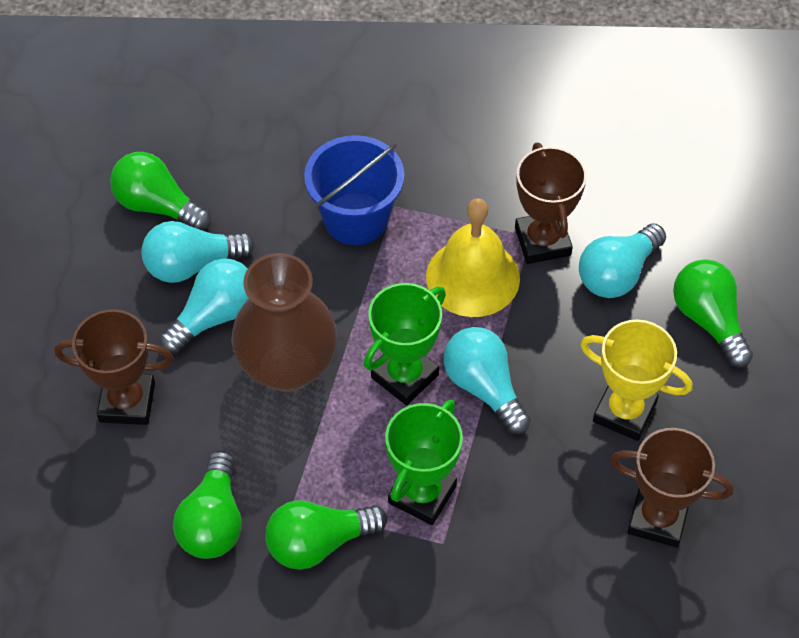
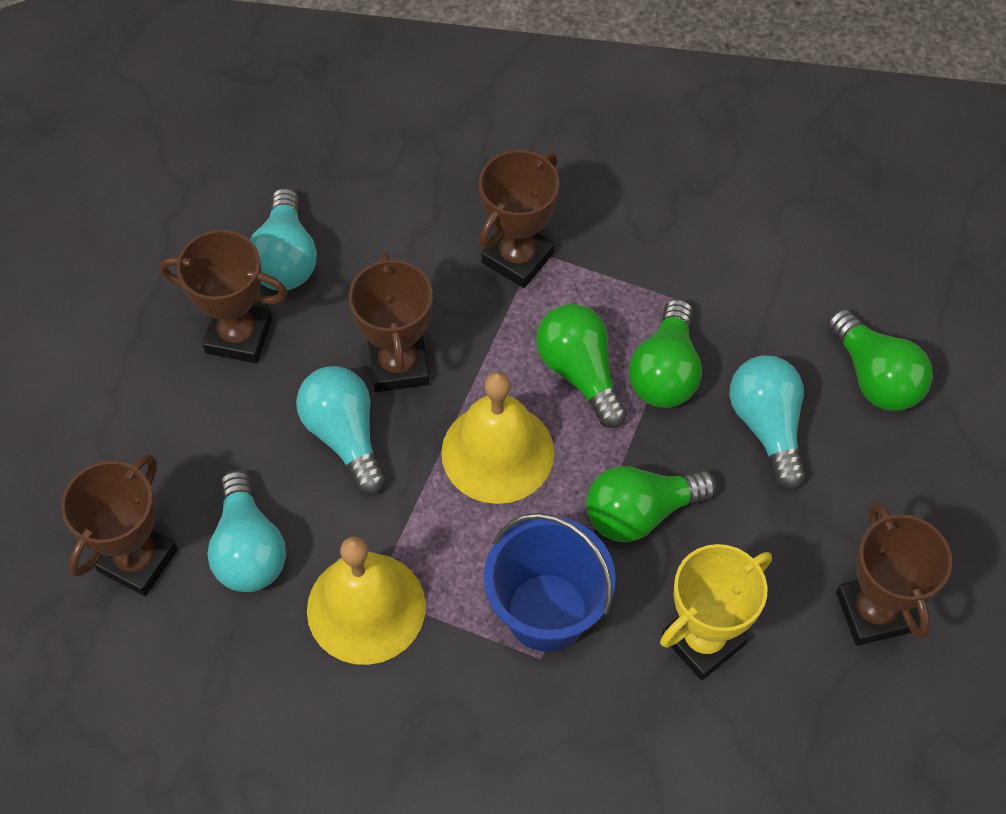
brown trophy: [54,309,174,425] [515,143,587,264] [610,428,733,548] = 3 -> [61,454,178,596] [159,230,288,363] [349,252,433,392] [479,150,559,288] [836,502,952,646] = 5
brown vase: [231,253,337,392] = 1 -> none = 0
green trophy: [364,283,446,406] [385,399,463,525] = 2 -> none = 0
yellow bell: [426,198,520,317] = 1 -> [307,537,426,665] [441,372,554,504] = 2

